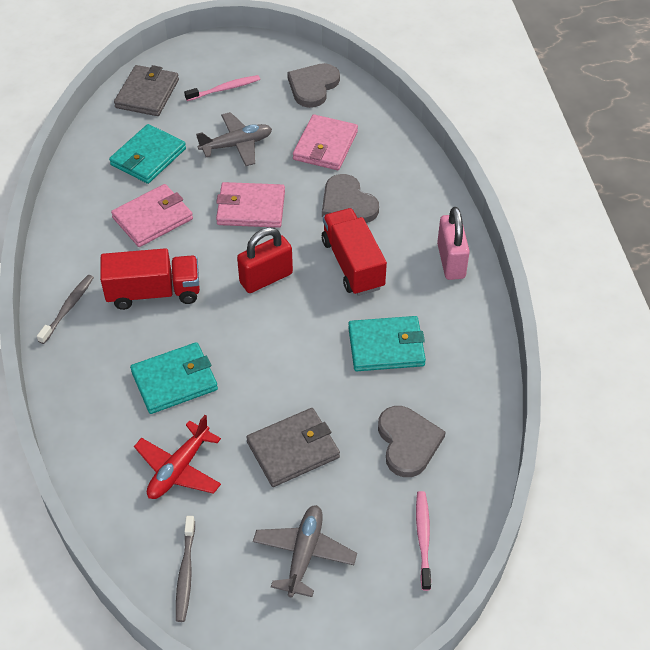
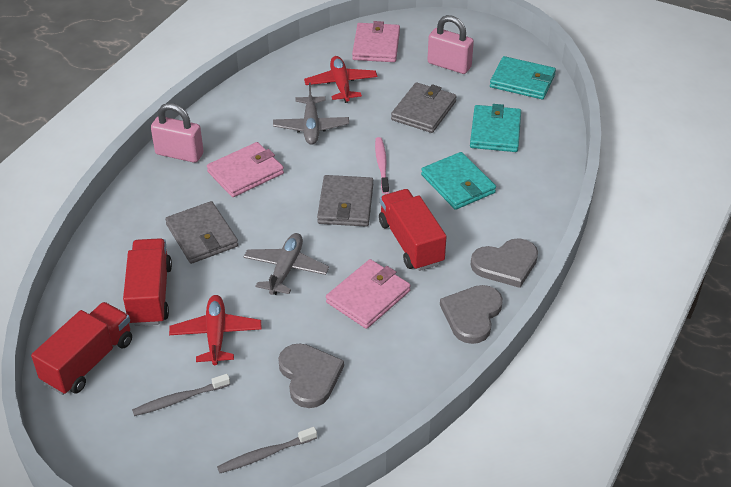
grey wallet: [114,65,179,116] [246,408,340,487] = 2 -> [165,201,238,264] [317,175,373,227] [391,82,457,133] = 3
pink padlock: [437,207,470,280] = 1 -> [151,103,204,163] [427,15,474,74] = 2
pink toothbrush: [184,75,260,101] [416,491,431,591] = 2 -> [375,137,389,194] = 1
red padlock: [237,227,293,293] = 1 -> none = 0
red plane: [134,415,221,499] = 1 -> [169,295,261,365] [304,56,377,103] = 2
red truck: [100,248,200,310] [322,208,387,296] = 2 -> [31,302,132,395] [123,238,172,326] [379,189,447,271] = 3

